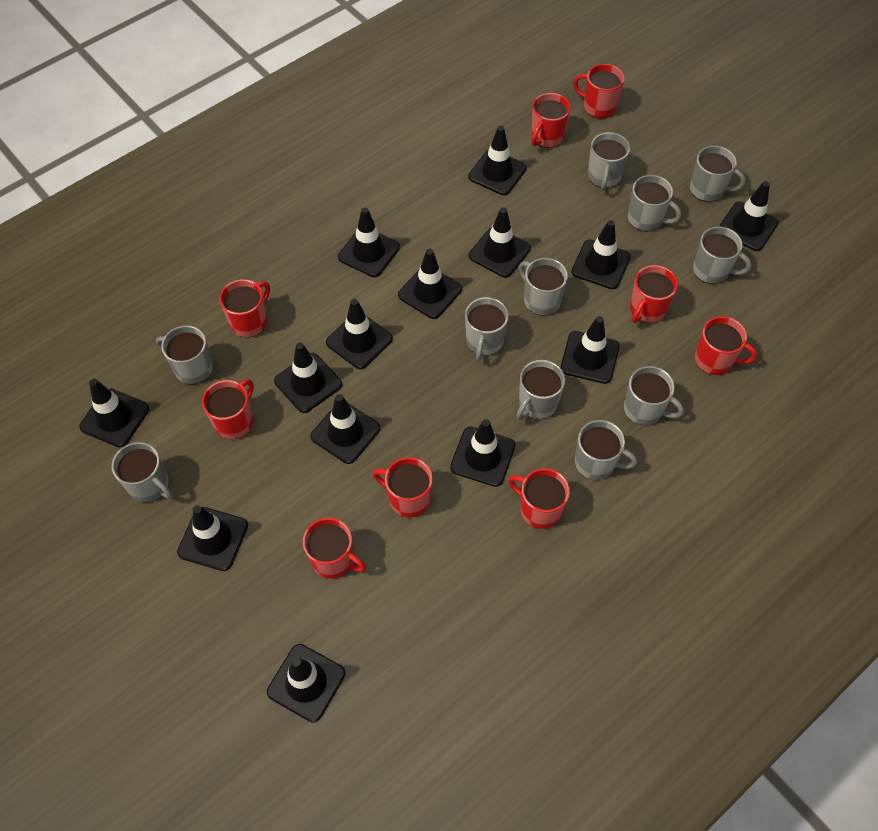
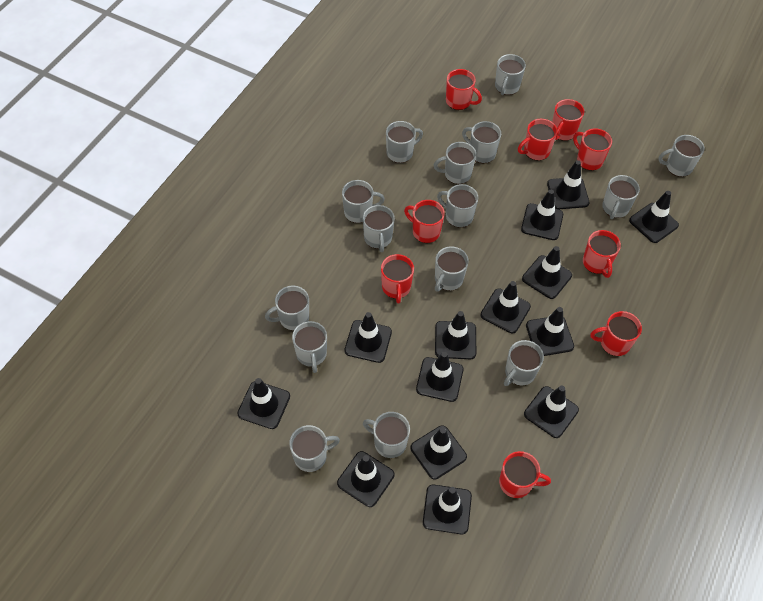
grey mug: [112,442,173,502] [156,325,213,384] [465,297,509,361] [516,360,565,420] [519,258,568,316] [575,420,637,480] [588,132,630,190] [624,366,684,425] [628,175,681,231] [690,146,746,202] [693,226,752,284] = 11 -> [265,286,309,330] [289,425,340,472] [292,321,327,373] [342,180,385,223] [363,205,395,252] [363,412,410,458] [386,121,423,163] [434,142,476,184] [435,246,469,292] [437,184,478,228] [462,121,501,163] [495,54,526,95] [504,340,544,386] [602,175,640,219] [658,135,705,177] = 15

